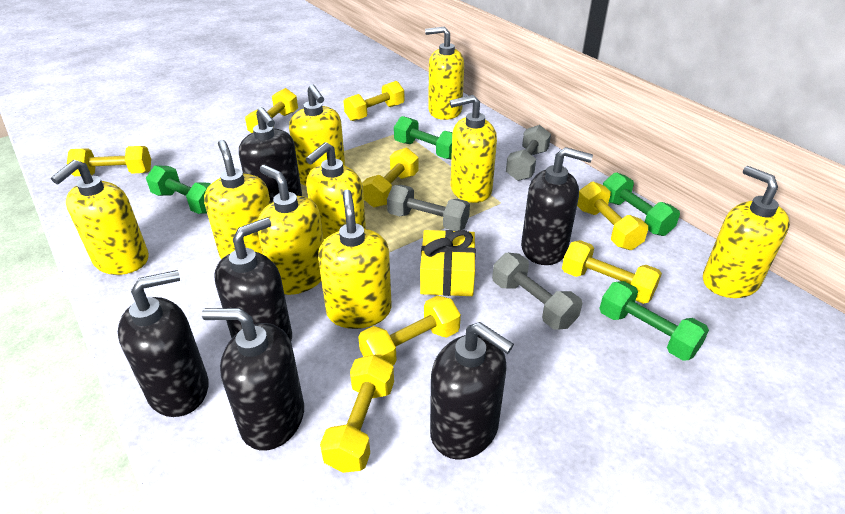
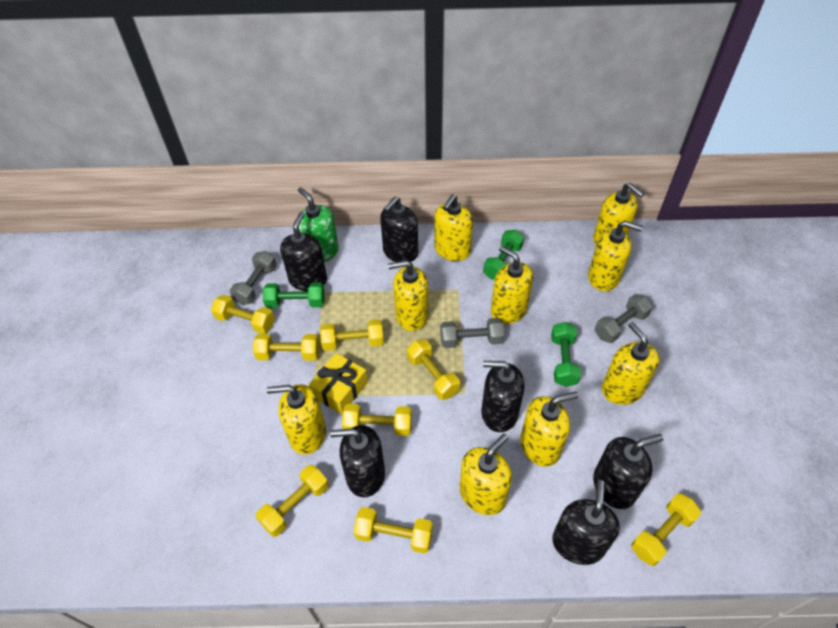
green dumbbell: [146,165,211,214] [394,116,453,159] [599,281,709,360] [603,172,680,236] = 4 -> [263,282,325,308] [483,230,524,280] [551,322,581,387] = 3
green soap dispenser: none = 0 -> [298,187,339,262] = 1

